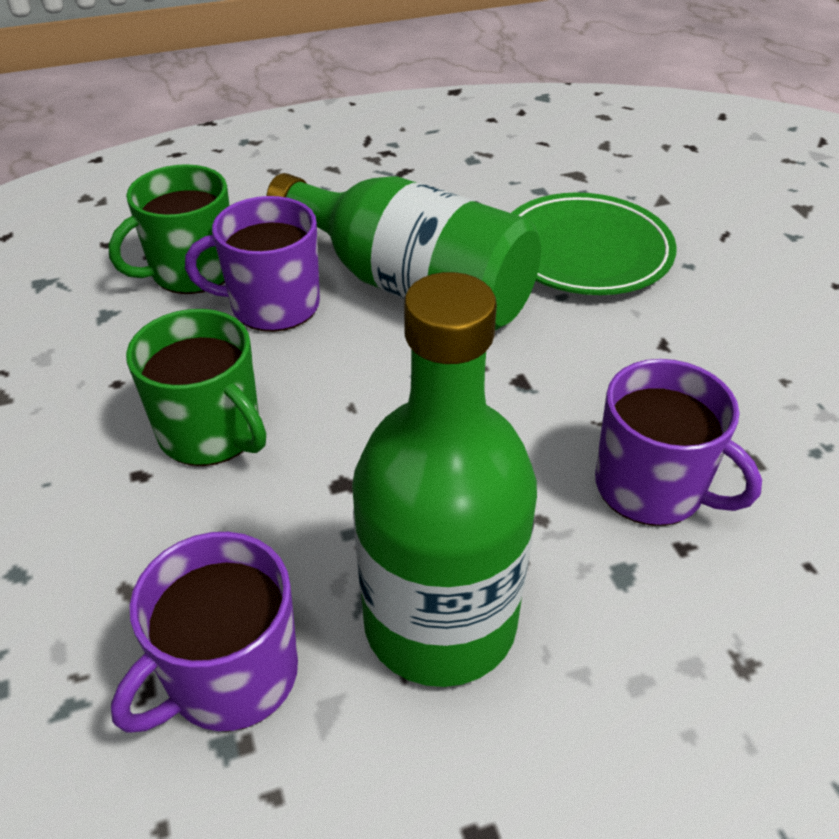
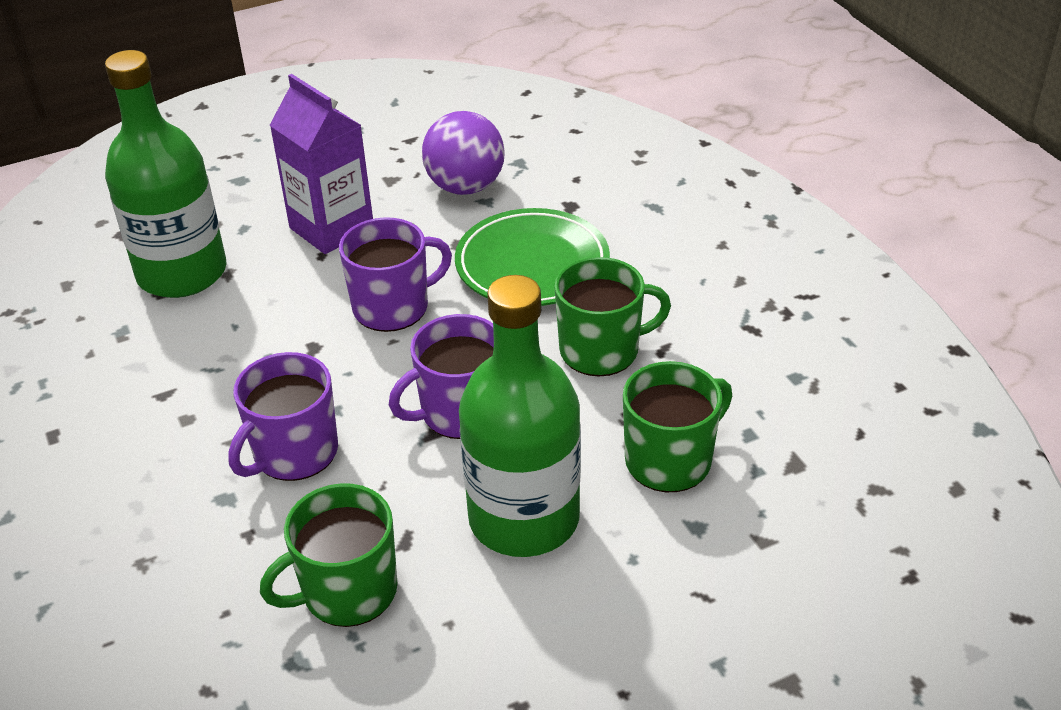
green mug: [108,164,230,294] [126,309,266,466] = 2 -> [260,484,397,627] [554,257,671,376] [623,361,732,492] = 3
purple ball: none = 0 -> [422,111,505,195] = 1
purple carton: none = 0 -> [270,74,373,254] = 1

